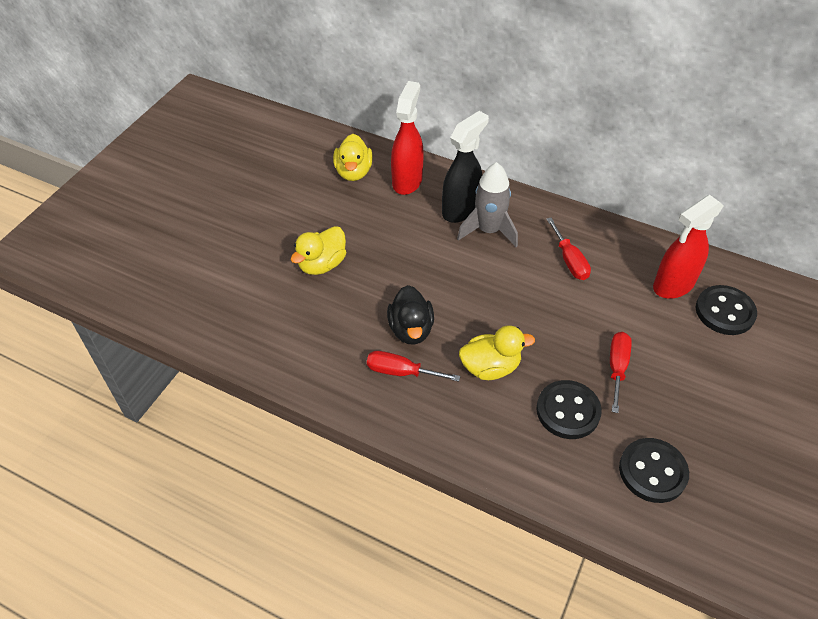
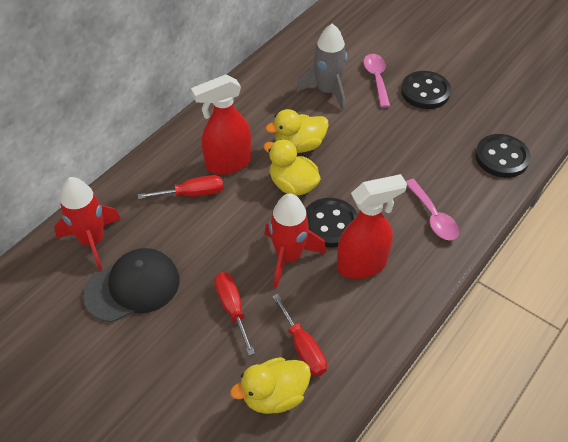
black cap: none = 0 -> [83,248,179,322] = 1
black duck: [387,285,434,345] = 1 -> none = 0
black spray bottle: [442,111,489,223] = 1 -> none = 0
pink spoon: none = 0 -> [363,54,390,108] [406,179,459,240] = 2
red rocket: none = 0 -> [54,177,121,271] [265,193,326,287] = 2

